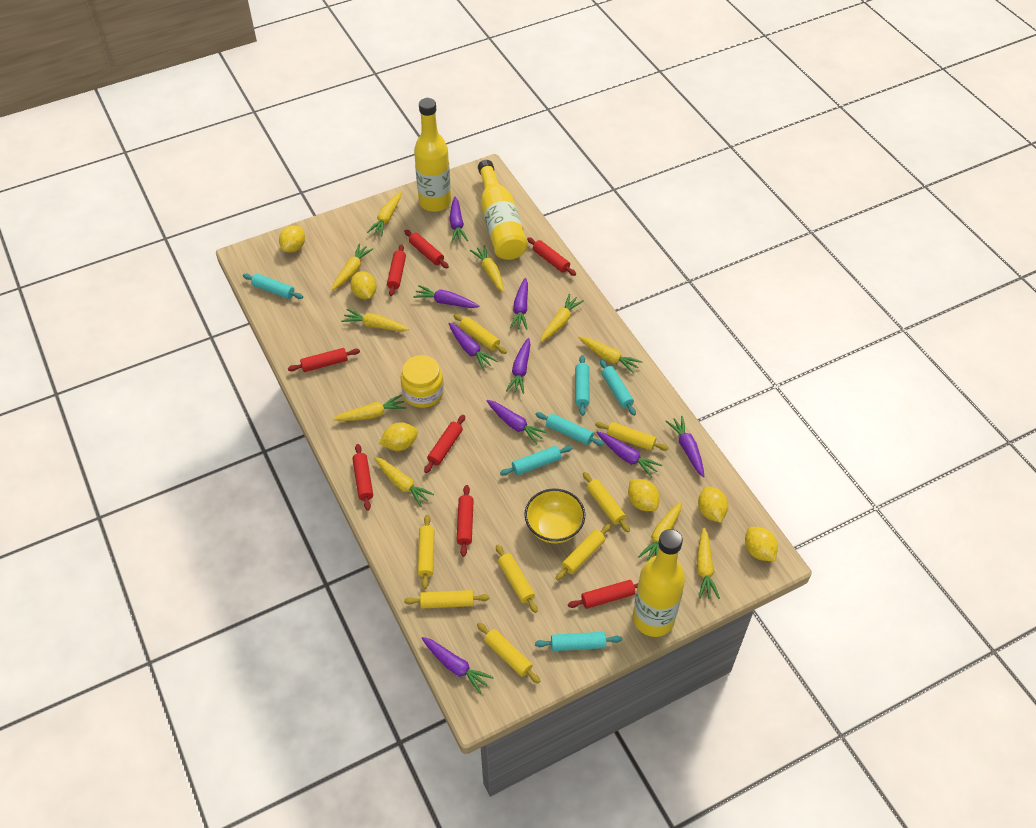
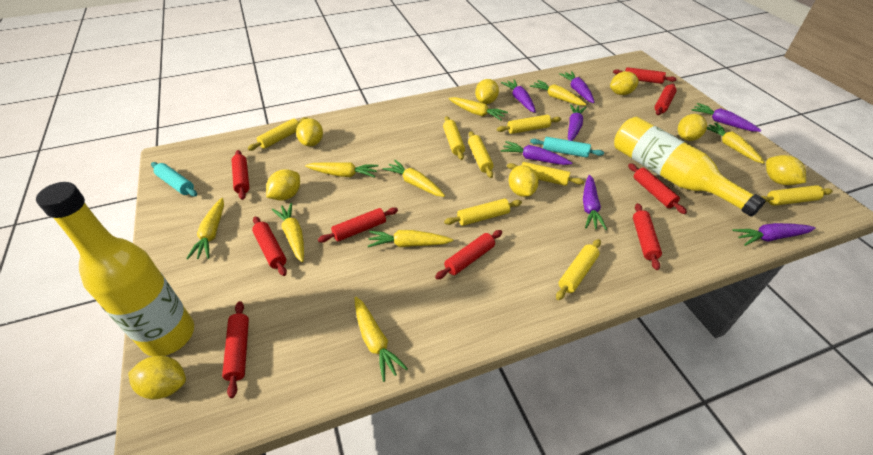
purple carrot: [413,285,480,308] [422,637,494,694] [449,323,497,370] [450,197,468,243] [486,400,548,445] [506,338,531,394] [510,278,528,330] [597,432,662,478] [666,416,704,477] = 9 -> [501,79,536,113] [501,141,572,165] [559,71,595,103] [568,104,587,141] [583,175,607,230] [691,103,761,132] [732,223,816,246] = 7
red rolling pin: [288,348,360,372] [352,444,373,511] [387,244,406,296] [404,230,449,269] [424,415,465,473] [456,485,474,557] [527,237,576,276] [568,580,638,609] = 8 -> [222,301,249,398] [232,150,250,200] [252,216,287,276] [318,207,398,243] [435,230,502,280] [613,67,677,84] [628,163,687,214] [633,203,662,270] [655,83,677,115] = 9
turquoise rolling pin: [243,274,303,299] [500,446,572,476] [535,632,622,651] [536,412,604,446] [575,355,590,416] [600,359,636,416] = 6 -> [151,162,197,196] [530,137,604,158] = 2
yellow bottle: [414,98,451,212] [478,160,528,260] [633,529,685,637] = 3 -> [36,182,194,356] [614,117,766,217] = 2
yellow bowl: [524,489,585,543] = 1 -> none = 0
yellow carrot: [332,244,373,290] [333,394,406,421] [341,309,409,331] [367,192,401,237] [375,457,435,507] [470,245,504,293] [541,294,584,342] [578,336,642,374] [638,501,682,562] [697,528,720,599] = 10 -> [186,198,224,259] [272,203,304,262] [305,162,378,178] [355,297,408,382] [368,230,453,247] [383,160,445,197] [449,97,508,121] [530,80,587,105] [707,122,765,164] = 9
yellow jar: [400,355,444,408] = 1 -> none = 0
yellow lemon: [279,226,305,252] [350,271,377,299] [379,422,418,451] [628,479,660,511] [698,486,728,523] [745,527,778,561] = 6 -> [128,356,186,400] [266,169,300,201] [296,118,323,146] [475,79,499,104] [509,165,539,197] [610,71,639,95] [678,114,707,141] [766,155,806,185] = 8

